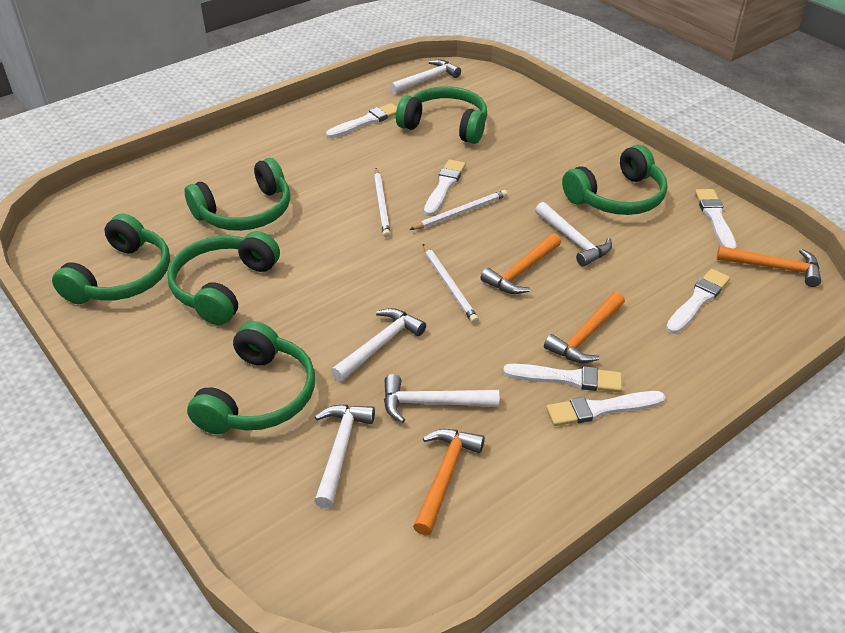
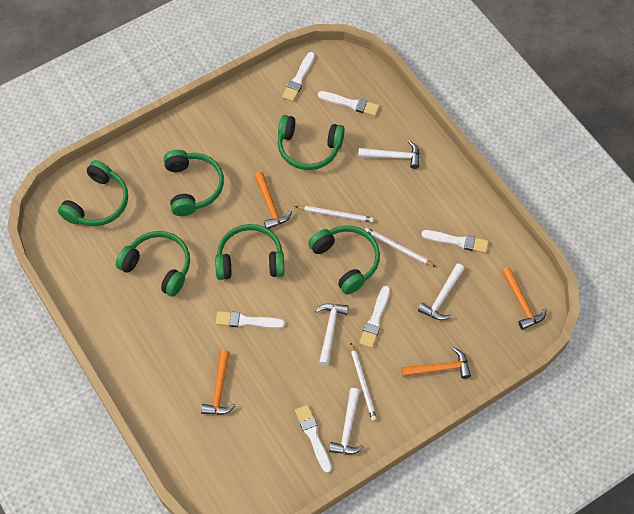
white hammer: [314,405,375,508] [331,308,426,382] [384,374,499,423] [390,60,461,94] [535,202,612,267] = 5 -> [315,304,349,366] [329,388,364,454] [358,141,420,169] [418,263,465,320] = 4

